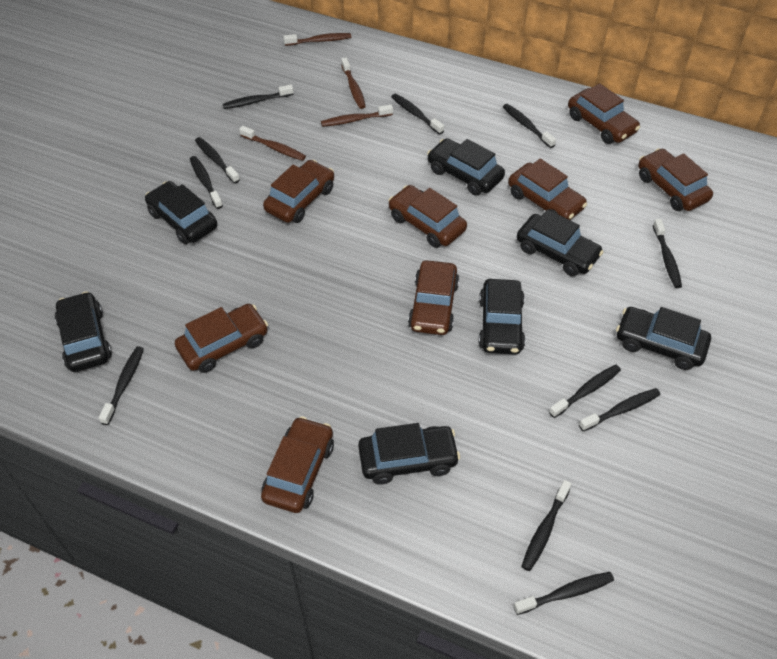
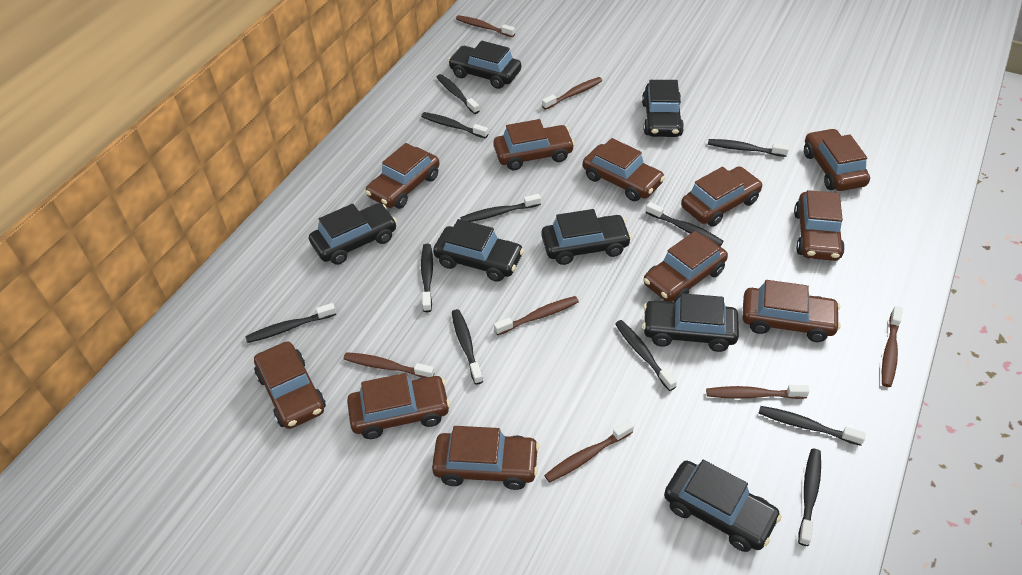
brown car: [175,304,268,373] [261,416,334,513] [263,160,334,223] [388,185,467,248] [408,260,459,335] [508,159,587,220] [568,83,640,144] [638,148,713,211] = 8 -> [254,341,326,429] [347,373,450,439] [365,143,440,209] [432,426,540,490] [493,119,575,170] [583,138,665,201] [644,231,728,302] [681,166,763,227] [742,280,841,342] [794,190,845,261] [804,128,870,191] = 11
brown toothbrush: [239,126,306,161] [283,33,351,46] [321,104,393,127] [341,57,366,109] = 4 -> [343,352,435,378] [456,15,515,37] [494,296,579,335] [542,77,602,110] [544,420,634,482] [706,385,809,399] [882,306,903,387] = 7

